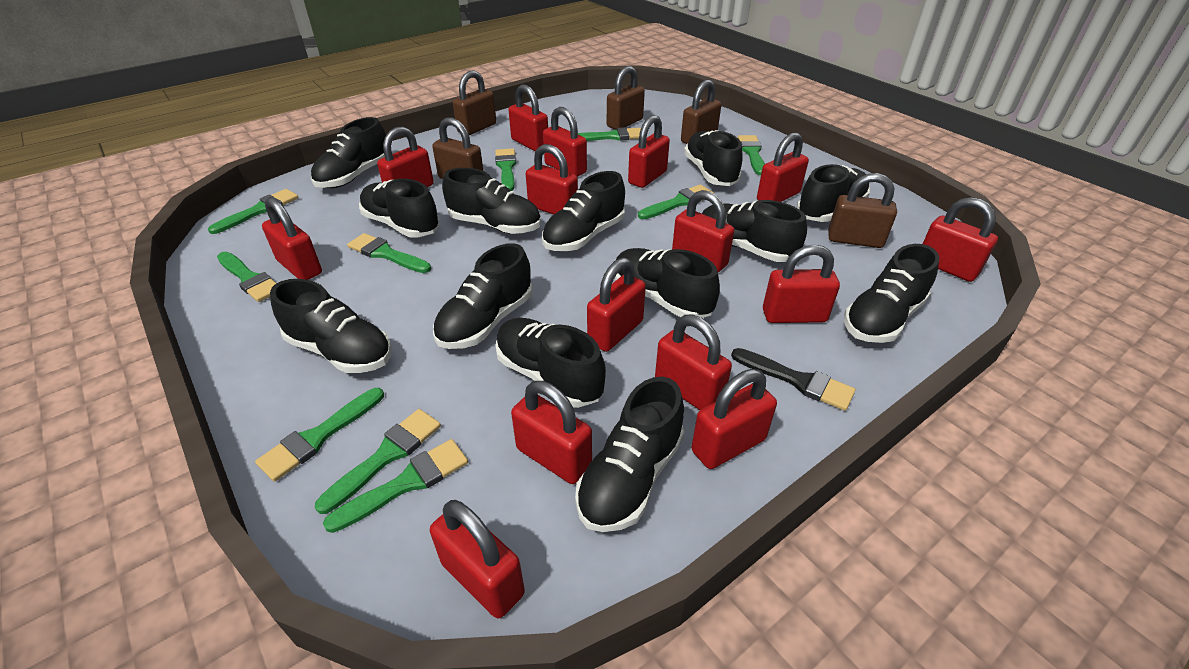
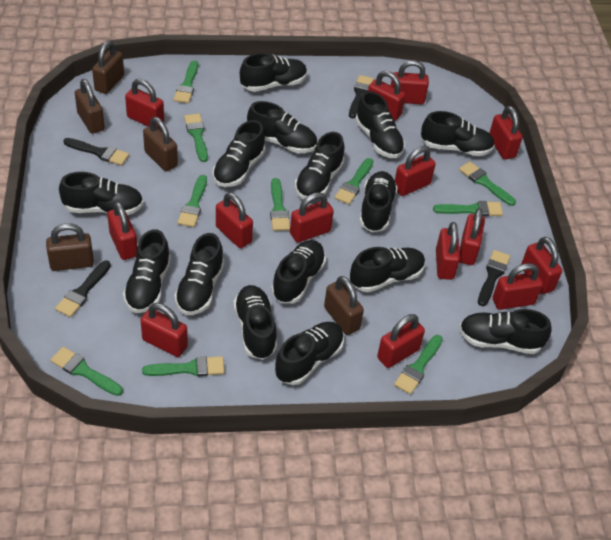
black brush: [731,348,855,411] = 1 -> [55,260,111,317] [63,138,129,166] [349,75,374,118] [478,250,510,306] = 4
black shoe: [270,279,392,373] [311,117,386,188] [359,179,440,238] [433,243,532,349] [442,168,541,234] [495,318,606,408] [542,171,625,251] [575,377,684,532] [615,248,720,318] [684,130,743,186] [702,200,807,262] [797,164,870,222] [844,244,939,343] = 13 -> [59,172,143,215] [123,229,171,313] [174,233,224,315] [213,120,265,187] [233,285,277,360] [240,53,307,92] [247,101,317,153] [271,240,326,303] [275,322,344,385] [295,132,345,199] [350,247,425,292] [355,91,405,158] [359,171,398,232] [421,111,495,156] [459,309,552,354] = 15
red padlock: [262,197,322,280] [377,126,434,187] [430,500,525,618] [509,84,548,152] [511,381,592,484] [526,144,578,215] [543,107,587,177] [587,258,646,352] [628,115,670,188] [655,314,732,410] [672,190,734,272] [692,369,777,469] [757,132,809,202] [763,245,840,323] [923,197,998,282] = 15 -> [107,201,137,260] [125,79,164,127] [141,303,188,357] [216,192,253,248] [290,192,334,243] [368,71,406,121] [377,314,425,368] [391,60,429,104] [395,146,436,196] [436,222,460,280] [459,208,485,265] [489,106,522,160] [493,263,543,310] [521,237,562,294] = 14

